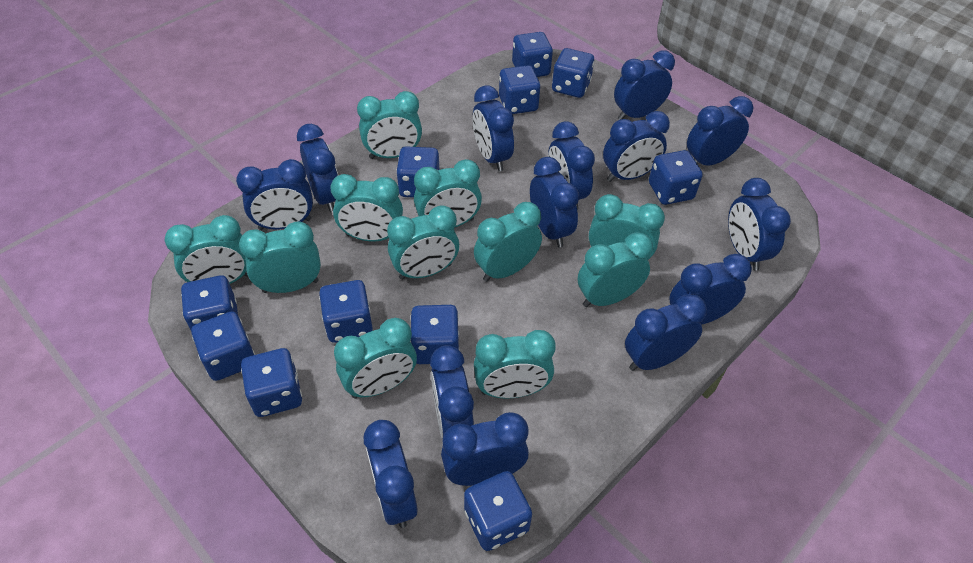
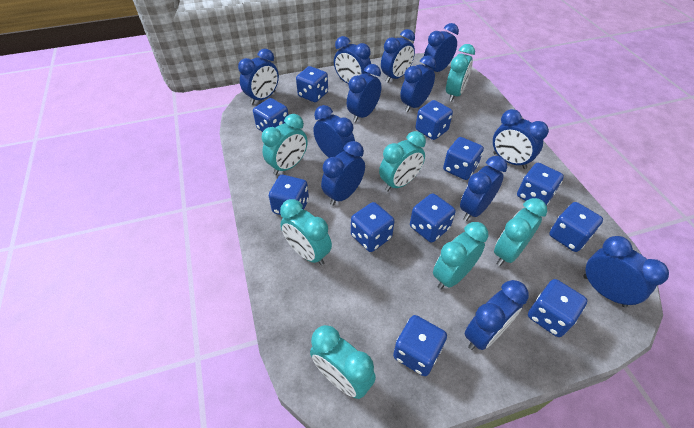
blue clock: [236,159,313,230] [297,124,338,213] [364,420,418,528] [430,345,474,439] [441,412,529,486] [472,85,514,171] [530,157,579,247] [548,121,595,210] [603,111,670,182] [614,50,675,120] [625,294,707,371] [669,254,752,325] [687,96,753,166] [728,178,791,271] = 14 -> [238,49,279,105] [313,105,355,158] [321,141,365,206] [334,36,371,84] [347,64,381,122] [381,29,415,83] [400,55,436,112] [424,23,459,72] [460,156,507,221] [465,280,529,350] [493,109,549,169] [584,236,669,307] = 12
turquoise clock: [165,215,248,284] [239,221,321,293] [330,174,403,242] [334,318,417,399] [357,91,422,159] [387,205,459,280] [414,159,482,227] [474,202,542,282] [474,330,556,399] [578,232,653,307] [589,194,665,259] = 11 -> [262,114,307,175] [280,199,332,265] [310,325,376,399] [379,131,426,192] [433,222,488,290] [446,44,475,102] [494,198,547,266] = 7

